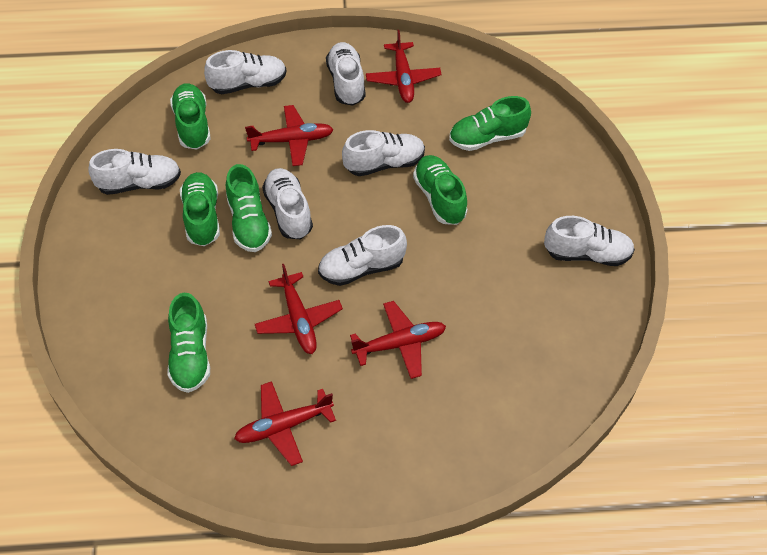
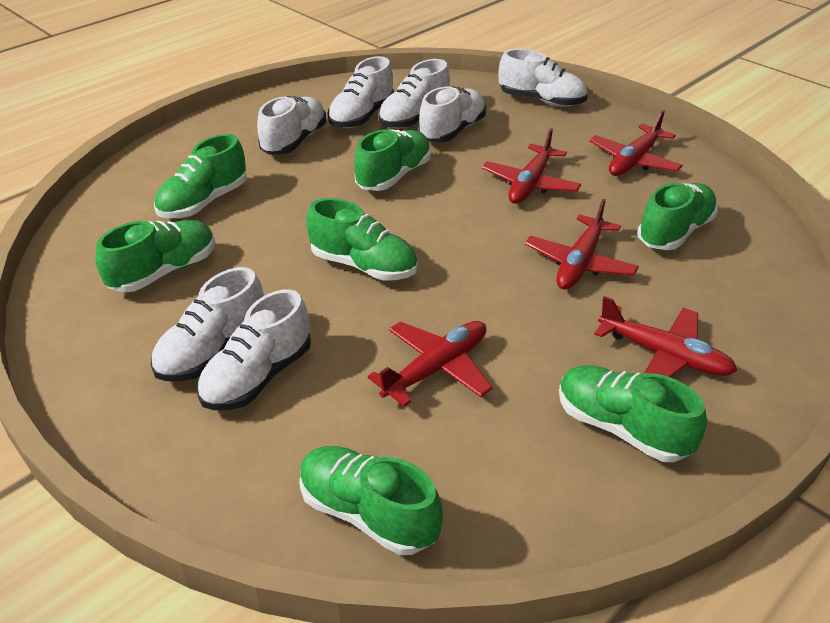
green shoe: [168,293,210,393] [170,83,211,150] [180,172,220,246] [226,164,272,252] [413,155,467,225] [449,96,531,151] = 6 -> [95,220,215,292] [154,134,247,218] [299,446,443,555] [306,198,418,280] [354,129,431,191] [559,365,707,462] [637,183,718,250] = 7

